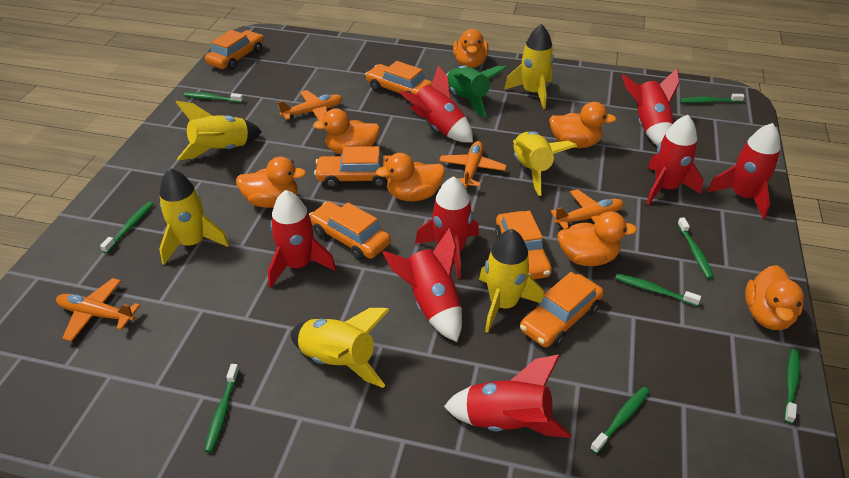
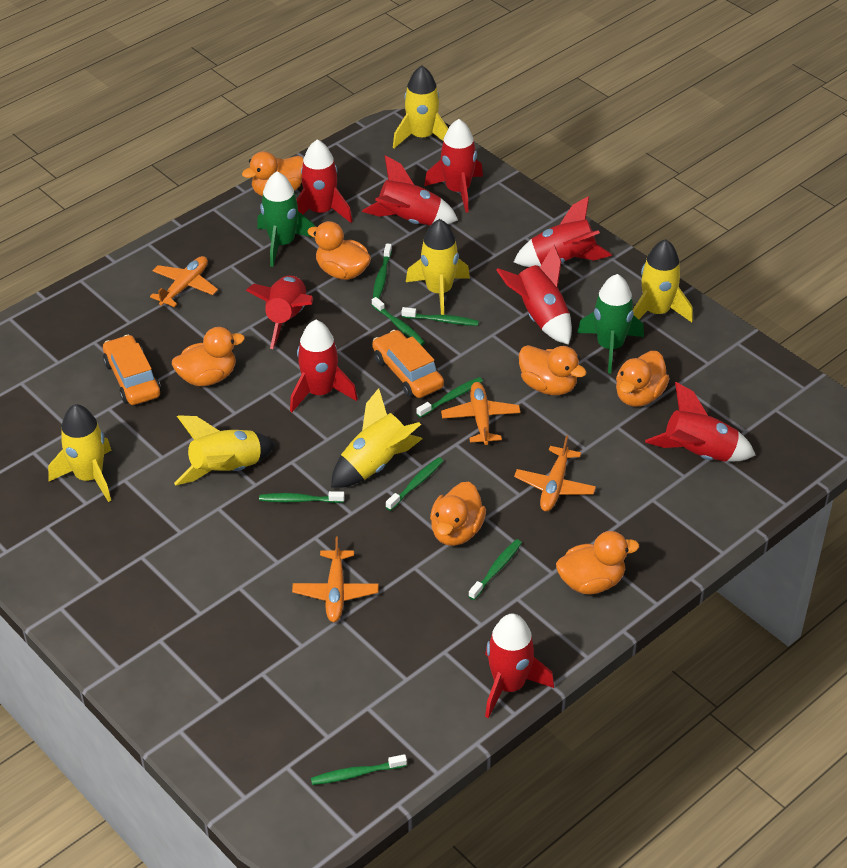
green rocket: [446,66,507,118] = 1 -> [257,171,315,267] [577,274,644,373] = 2
orange car: [205,30,264,70] [309,201,391,260] [314,146,390,188] [365,61,432,103] [495,211,552,279] [520,272,604,347] = 6 -> [103,335,161,405] [372,330,444,398] = 2
red rocket: [268,190,336,288] [382,227,462,342] [399,65,473,142] [415,176,479,279] [444,354,572,438] [622,68,680,146] [646,115,704,205] [707,123,781,219] = 8 -> [246,275,313,349] [290,320,358,412] [297,139,352,223] [362,155,458,226] [424,119,483,213] [485,613,554,718] [496,245,572,345] [514,196,612,267] [645,382,755,462] = 9

